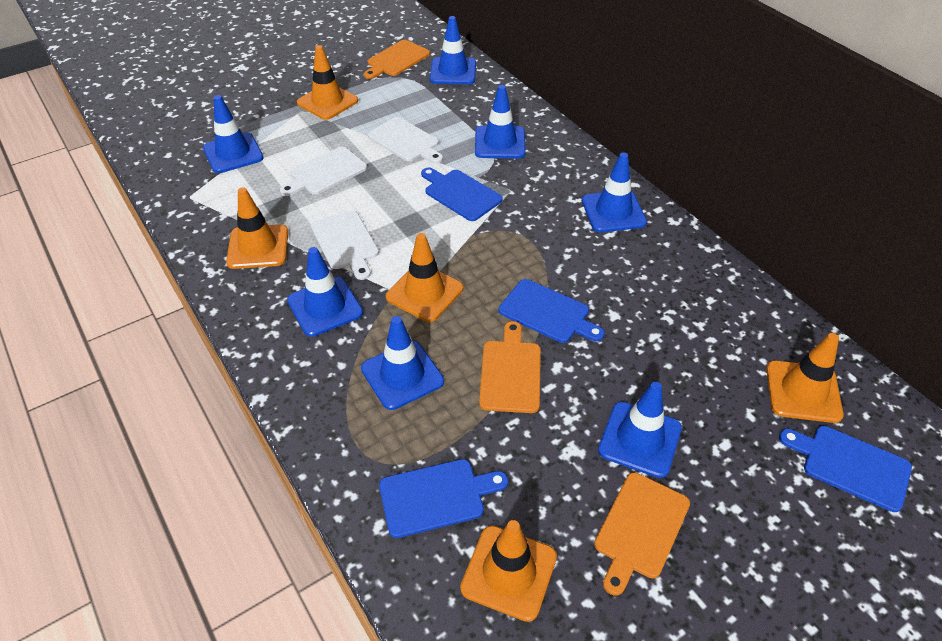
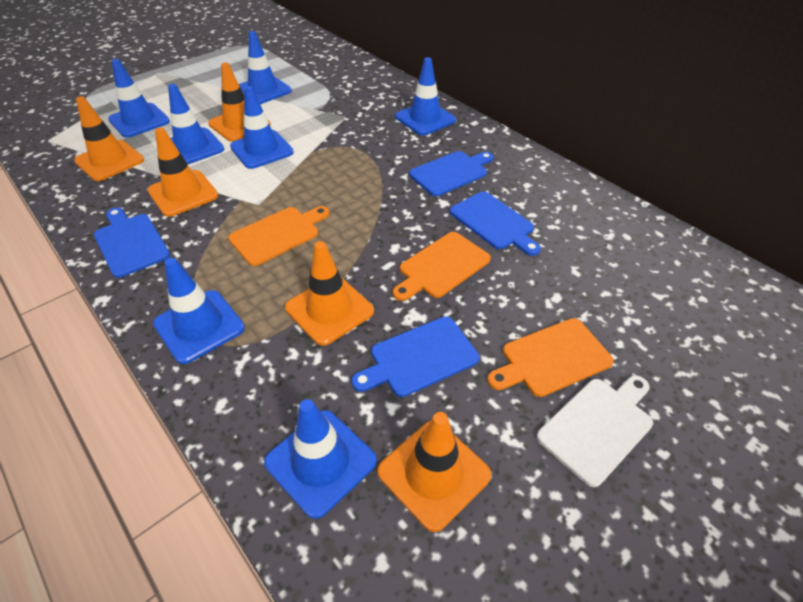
white cutting board: [280,147,367,196] [311,210,379,280] [368,117,443,164] = 3 -> [537,375,653,487] = 1

